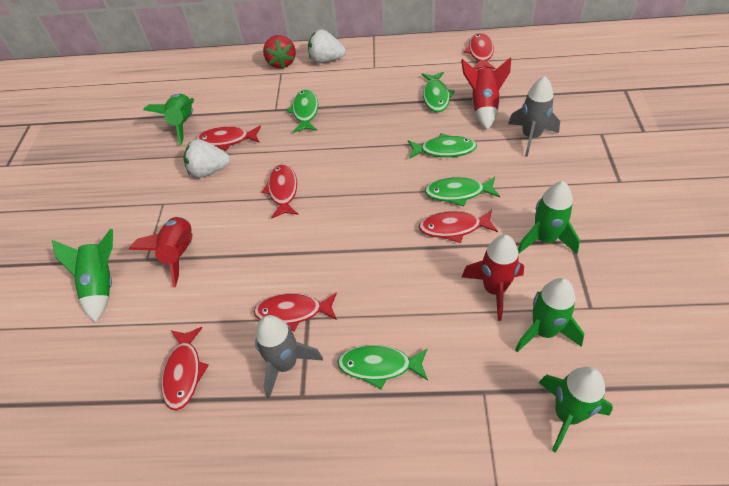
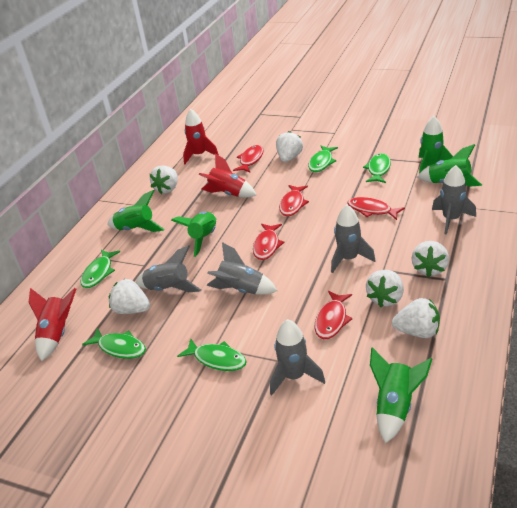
grey rocket: [255,315,323,399] [508,76,560,157] = 2 -> [136,245,201,292] [206,242,277,295] [270,319,325,395] [331,205,376,273] [432,165,476,235] = 5
red fish: [161,327,209,411] [196,126,261,151] [254,292,337,331] [262,164,298,219] [419,209,498,243] [464,33,495,69] = 6 -> [233,145,264,172] [253,223,284,260] [279,185,309,216] [315,291,353,339] [347,197,405,220] = 5
red strawberry: [263,35,296,69] = 1 -> none = 0
white strawberry: [183,139,230,178] [308,29,346,63] = 2 -> [109,279,150,314] [150,165,178,194] [276,131,303,162] [366,270,404,307] [392,298,440,338] [412,241,449,277] = 6

